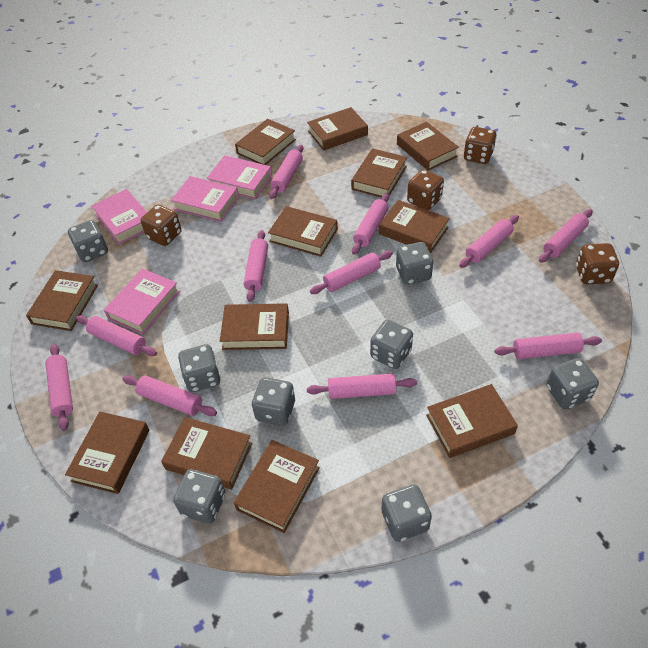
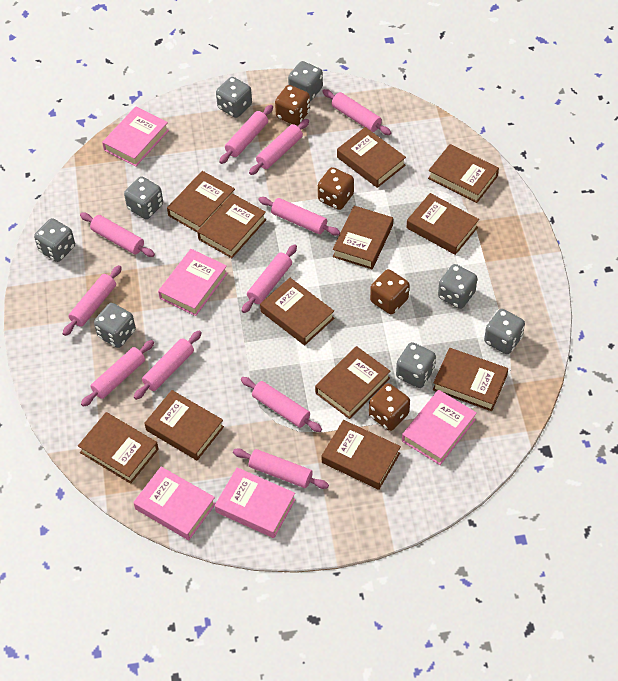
pink book: [91,189,147,244] [104,269,180,334] [171,176,239,222] [207,155,272,199] = 4 -> [102,107,169,167] [133,467,216,540] [158,249,228,316] [215,467,296,538] [402,390,477,465] = 5

